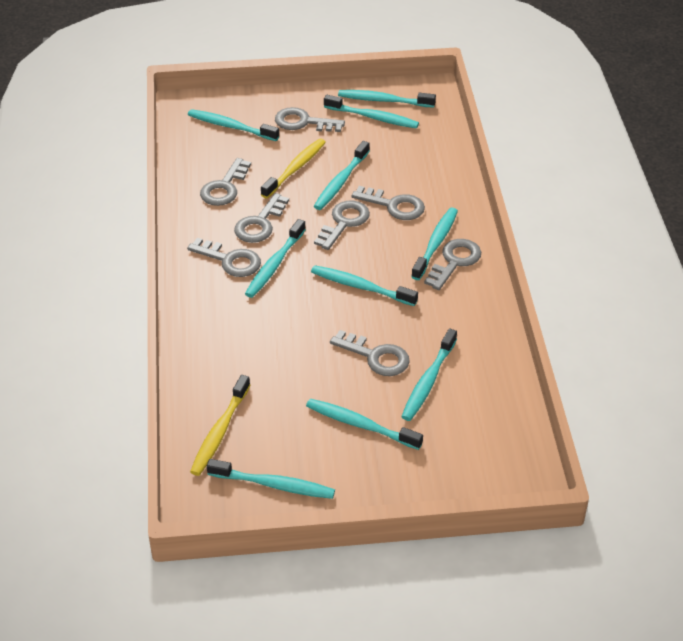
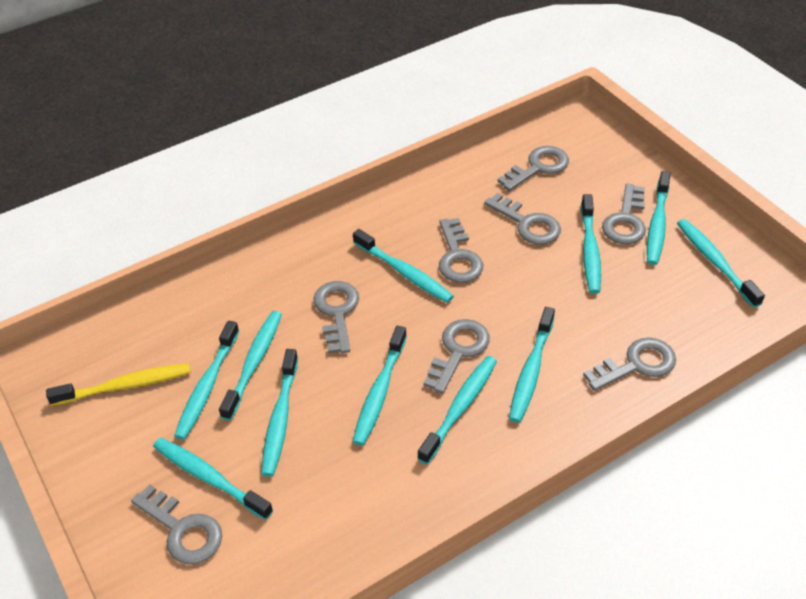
turquoise toothbrush: [188,109,279,141] [207,459,335,499] [245,219,306,298] [306,399,423,450] [311,265,418,306] [313,141,370,210] [324,95,419,129] [338,90,436,108] [401,329,457,421] [411,208,458,280] = 10 -> [153,438,273,520] [174,321,239,440] [219,311,282,421] [261,349,298,477] [353,229,454,303] [353,326,407,446] [417,356,497,464] [509,307,555,423] [581,194,601,294] [647,171,670,265] [677,219,765,308] = 11
yellow toothbrush: [190,375,250,476] [261,138,326,199] = 2 -> [46,363,191,406] = 1

